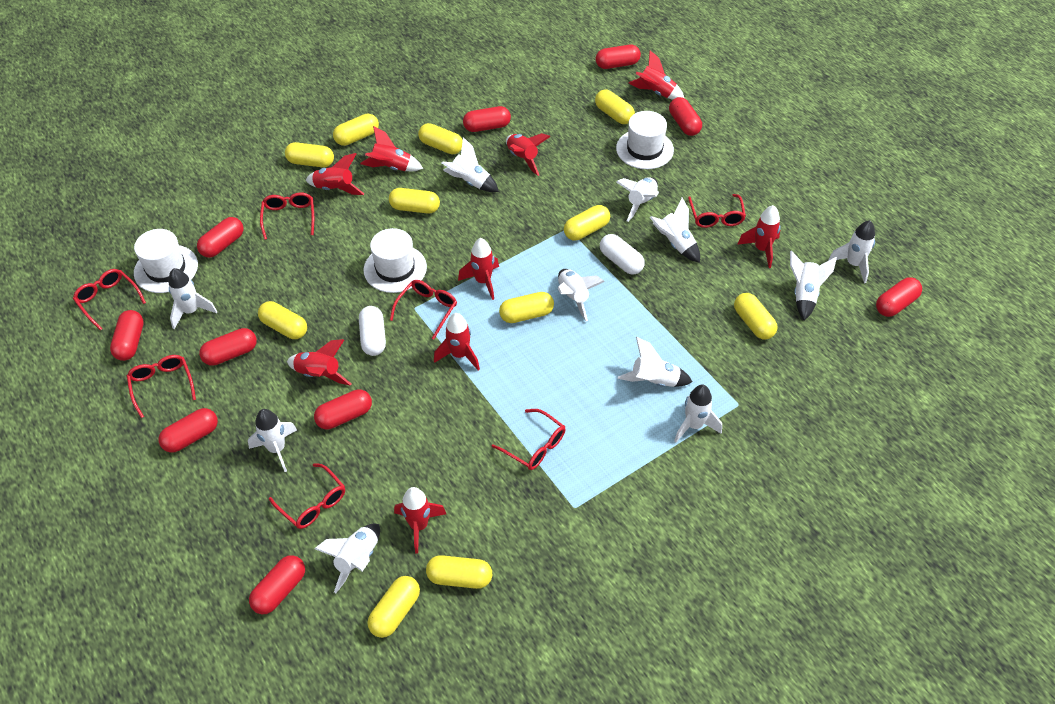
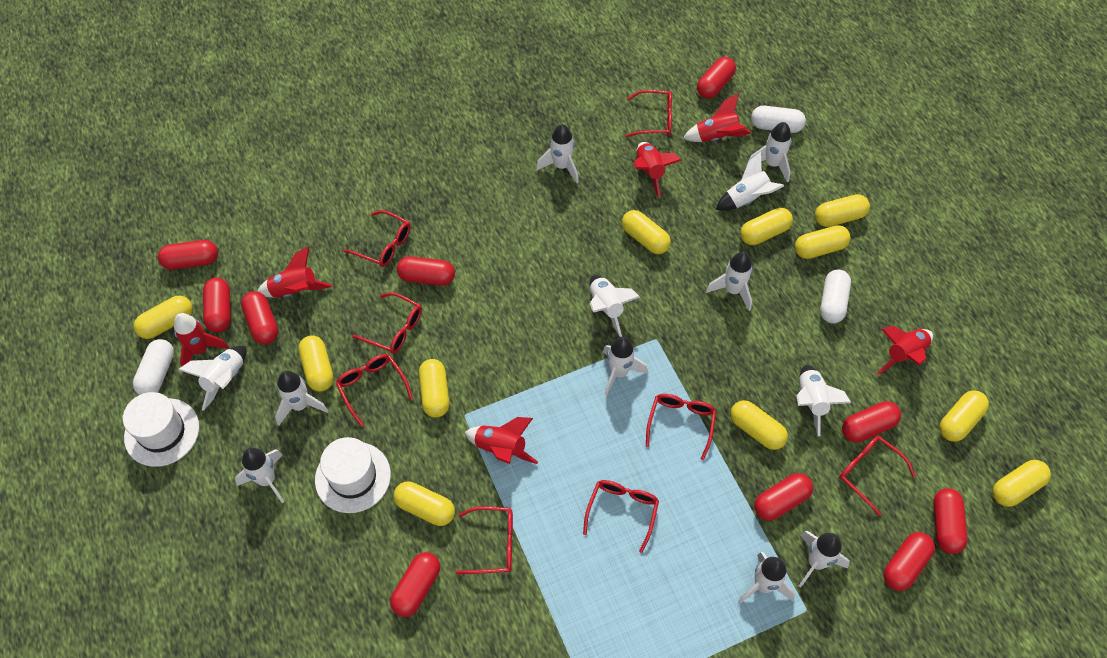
red glasses: [73,269,146,331] [127,355,196,418] [260,192,314,240] [269,463,345,529] [390,280,457,340] [492,409,566,470] [688,194,746,228] = 7 -> [336,354,413,427] [343,210,411,267] [352,292,422,354] [456,506,513,574] [583,480,659,553] [625,90,672,137] [646,394,716,460] [839,436,916,516] = 8
red rocket: [287,339,351,386] [306,153,364,195] [360,126,423,171] [394,487,446,553] [434,313,480,370] [458,238,499,300] [506,133,550,176] [629,50,684,100] [737,205,781,268] = 9 -> [174,313,229,373] [257,246,332,298] [465,417,538,464] [634,142,682,198] [683,93,751,142] [877,326,933,375] = 6
white capsule: [359,306,386,356] [600,234,645,275] = 2 -> [133,339,174,395] [751,106,806,133] [820,269,851,323] = 3
white hat: [134,229,198,293] [364,228,427,293] [616,111,674,169] = 3 -> [123,392,199,467] [315,437,391,513] = 2
white rocket: [168,268,217,329] [248,409,297,472] [314,523,380,593] [442,137,499,192] [558,269,605,321] [616,177,659,222] [618,337,692,387] [649,198,700,263] [674,385,722,442] [790,251,837,320] [828,220,875,283] = 11 -> [178,346,246,411] [235,448,284,503] [275,371,328,426] [536,124,579,183] [590,275,640,337] [603,337,648,396] [706,252,753,311] [716,151,784,211] [738,552,795,604] [747,122,792,182] [796,365,851,436] [799,531,850,588] = 12

